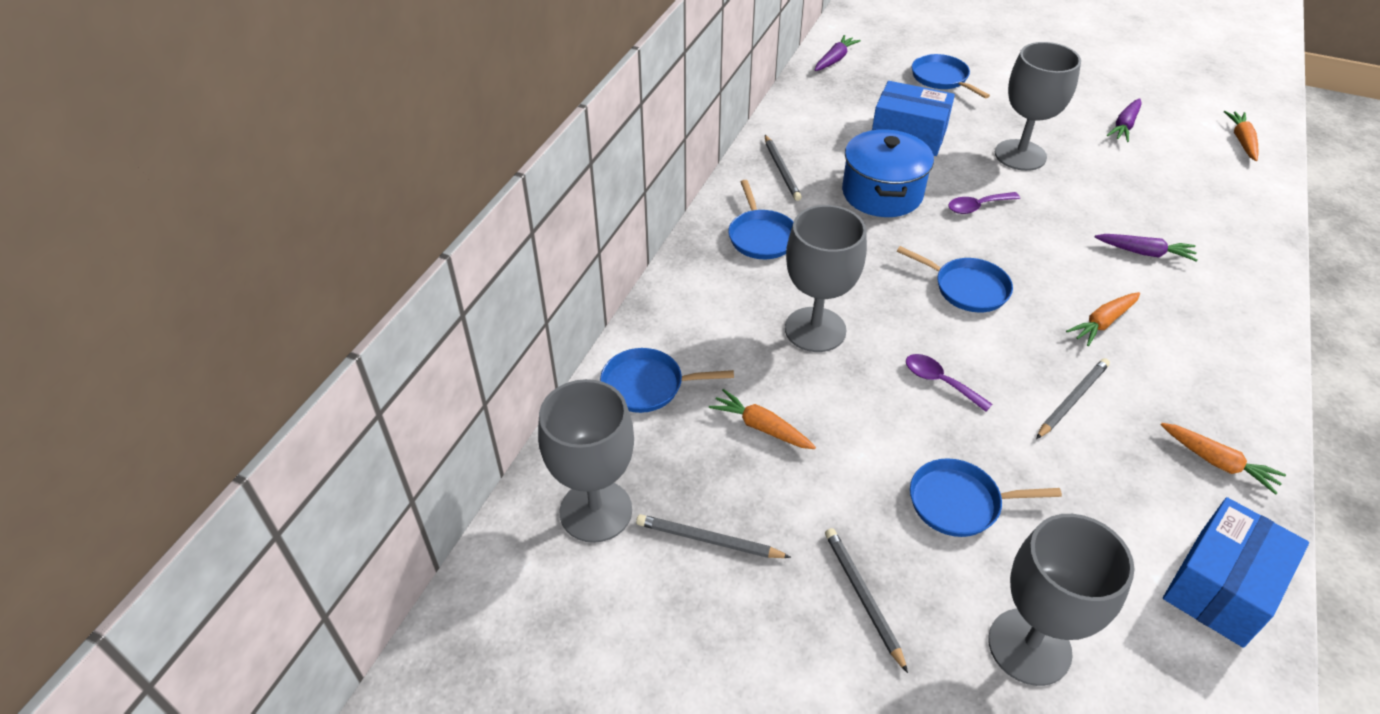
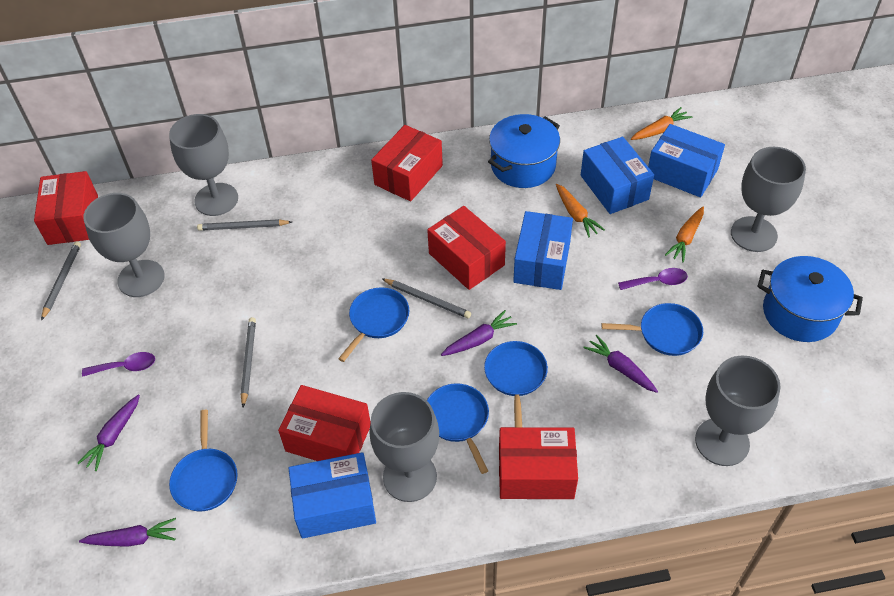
blue box: [872,81,955,156] [1163,497,1309,648] = 2 -> [288,452,376,538] [513,211,573,290] [581,137,654,214] [648,124,725,197] = 4
blue pot: [842,129,934,217] = 1 -> [488,114,560,188] [758,256,863,342] = 2
grey goblet: [538,379,634,543] [785,205,867,352] [988,514,1135,686] [995,42,1081,171] = 4 -> [83,193,165,297] [169,114,238,216] [369,392,439,502] [695,356,781,466] [731,147,806,252] = 5
orange carrot: [709,389,816,449] [1066,292,1140,346] [1161,423,1286,495] [1224,111,1258,161] = 4 -> [556,184,605,237] [631,107,692,140] [665,207,704,263] = 3
purple carrot: [815,35,861,71] [1095,234,1198,262] [1107,98,1142,142] = 3 -> [78,394,140,471] [79,518,176,547] [441,310,517,356] [583,335,658,393] = 4
red box: none = 0 -> [34,171,98,245] [278,385,370,461] [371,125,443,201] [427,206,506,290] [499,427,578,499] = 5

